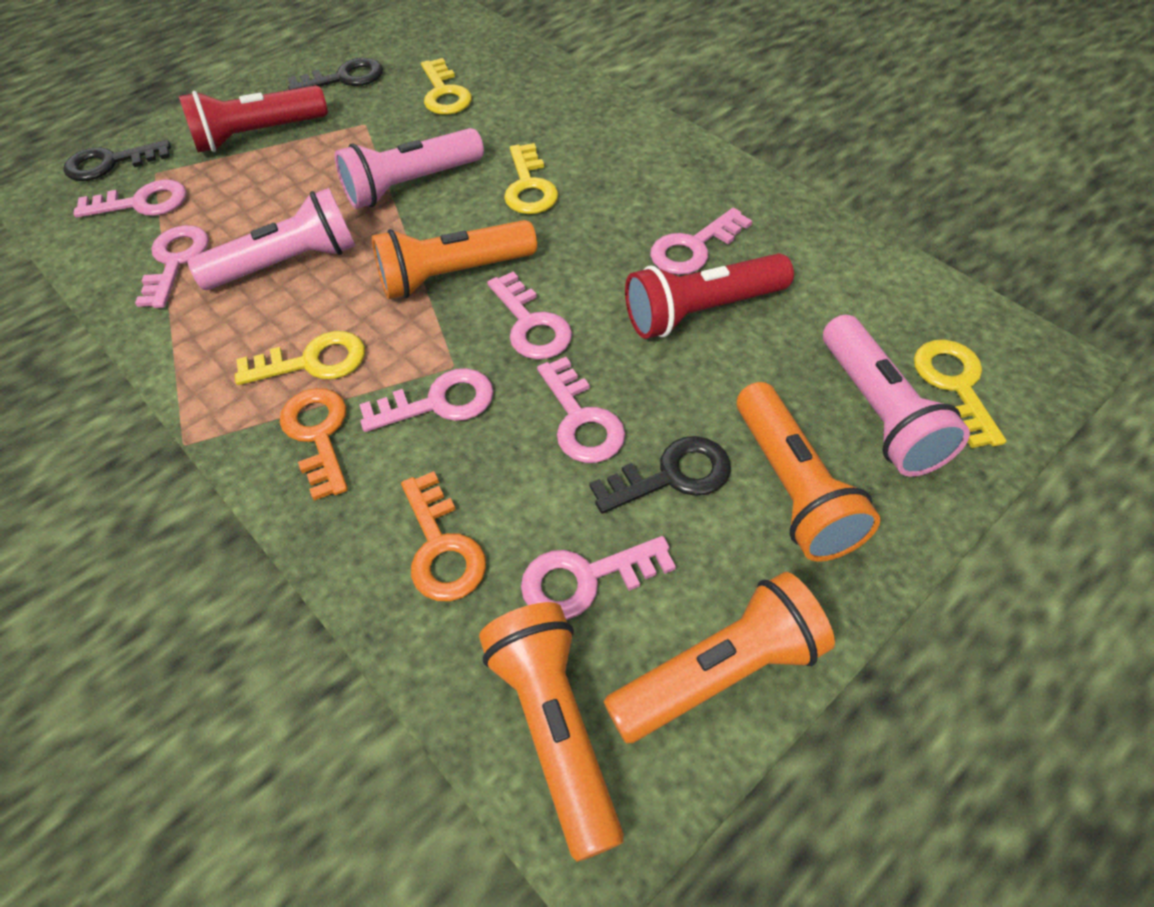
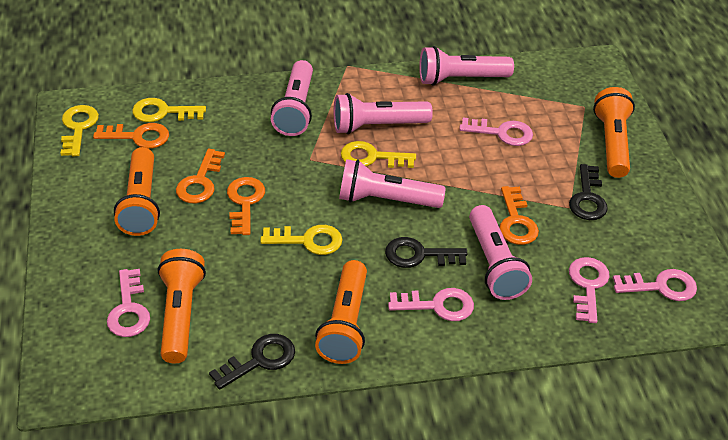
orange key: [280,388,348,501] [401,471,486,601] = 2 -> [93,123,169,149] [176,149,225,203] [227,177,265,235] [500,186,539,245] = 4
pink flashlight: [187,188,355,290] [335,128,484,209] [823,315,970,477] = 3 -> [271,60,313,136] [334,93,433,134] [339,159,446,208] [419,46,514,86] [469,205,532,300] = 5
pink key: [73,180,187,218] [135,225,209,308] [359,368,494,432] [487,272,572,360] [521,536,676,620] [537,357,625,463] [650,208,752,275] = 7 -> [107,269,150,337] [388,288,474,321] [459,118,533,146] [569,257,610,323] [613,269,697,301] = 5
red flashlight: [179,85,328,153] [625,253,794,339] = 2 -> none = 0

